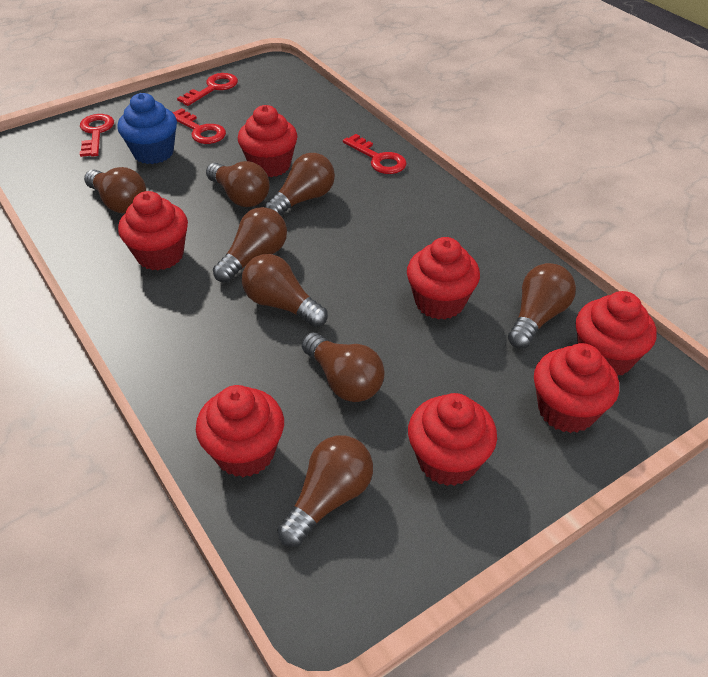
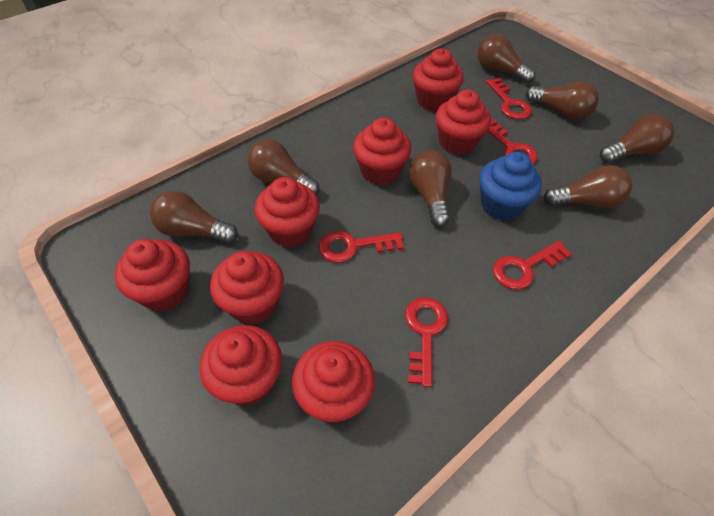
brown light bulb: [84,167,146,214] [206,161,270,207] [213,207,287,283] [242,254,328,327] [264,153,335,215] [277,435,373,547] [301,333,385,402] [508,263,576,349] = 8 -> [150,191,238,243] [248,140,320,195] [409,150,452,227] [478,34,536,84] [526,81,599,120] [544,165,632,209] [600,114,674,163] = 7
red cupcake: [118,191,188,270] [196,385,284,477] [238,105,298,177] [407,237,480,320] [408,393,497,486] [534,343,619,433] [576,291,656,376] = 7 -> [115,239,190,312] [200,325,282,406] [210,251,284,324] [254,177,320,247] [292,341,375,423] [353,118,411,185] [413,48,464,111] [435,90,491,155] = 8
red key: [80,114,114,157] [172,108,226,144] [177,73,238,106] [343,134,407,174] = 4 -> [319,231,404,263] [405,297,448,387] [486,78,532,120] [487,119,538,164] [493,241,572,290] = 5

